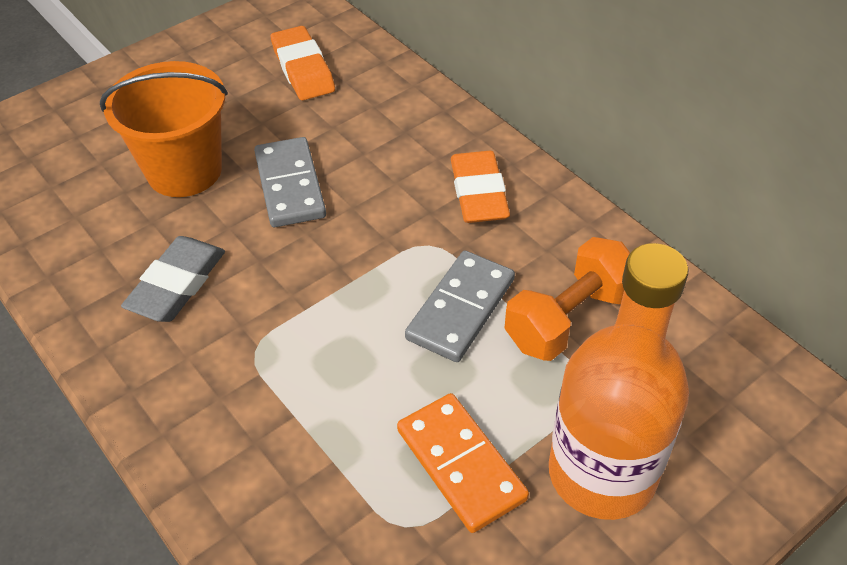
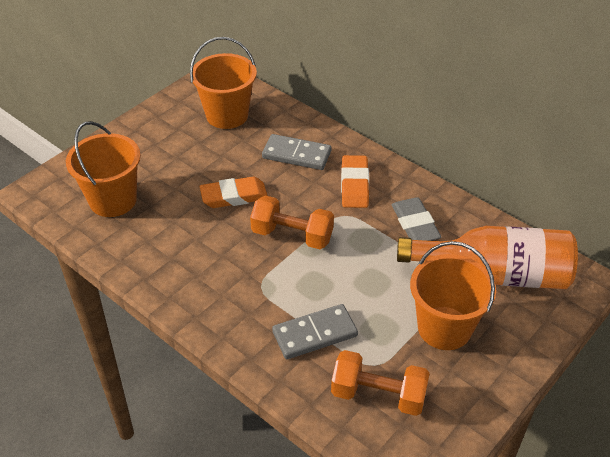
orange bucket: [100,61,228,197] = 1 -> [66,121,141,217] [190,37,257,129] [410,241,496,350] = 3
orange domino: [397,393,529,533] = 1 -> none = 0
orange dumbbell: [504,237,630,361] = 1 -> [250,195,334,249] [331,350,430,416] = 2

